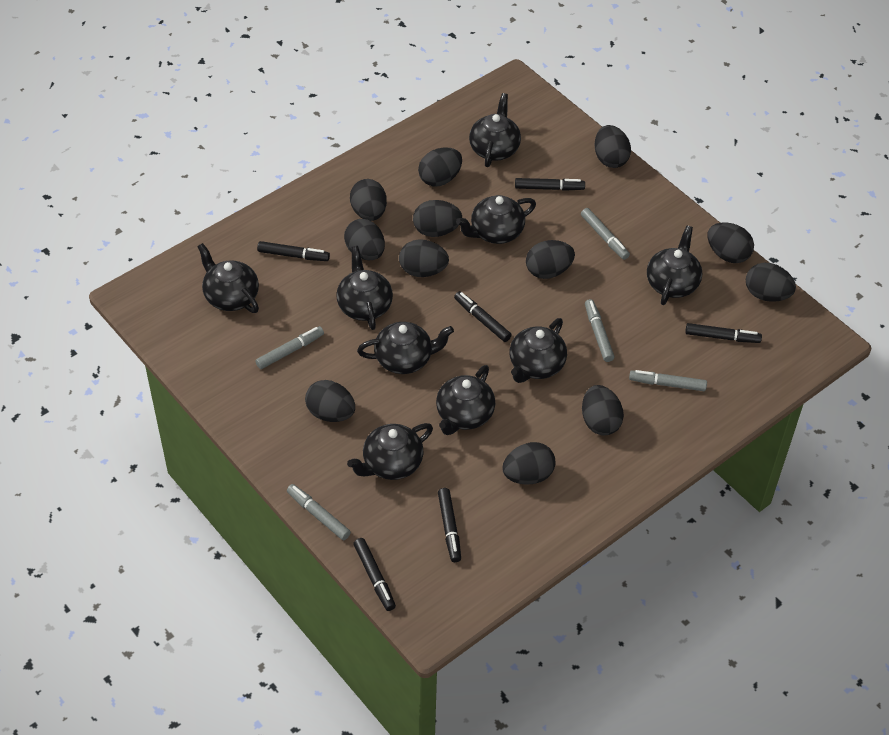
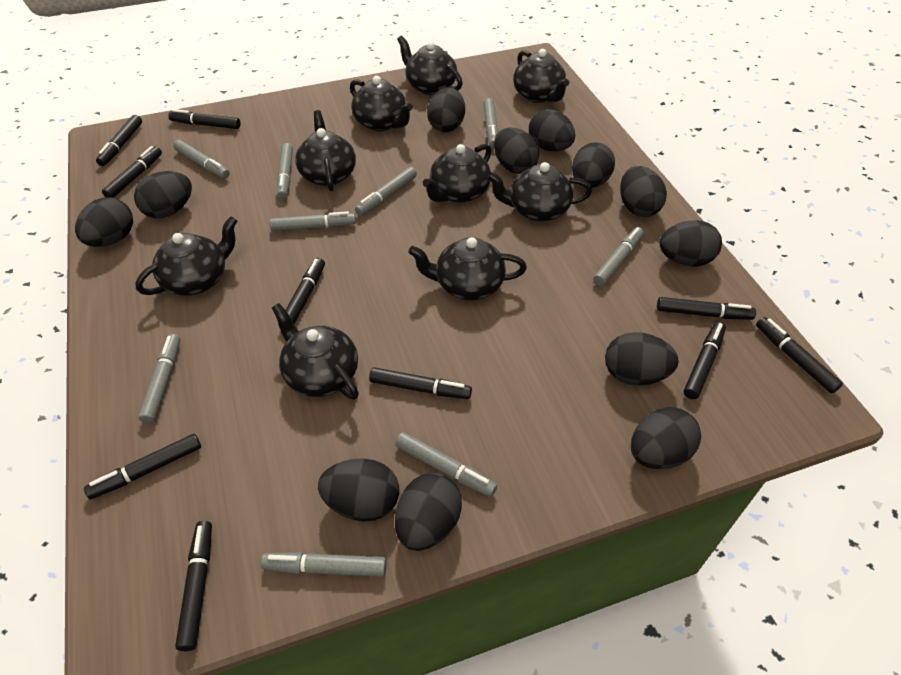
black marker: [257,241,330,261] [353,538,396,611] [438,488,461,562] [454,291,512,342] [515,178,585,191] [685,323,762,343] = 6 -> [84,434,201,499] [96,115,142,166] [102,146,162,198] [168,109,240,129] [175,521,212,651] [278,258,325,326] [369,367,472,399] [657,297,756,320] [684,322,726,399] [756,317,843,394] = 10
grey marker: [255,326,324,369] [287,484,351,540] [581,208,630,260] [585,299,614,362] [629,370,707,391] = 5 -> [138,334,180,424] [173,140,230,179] [261,552,386,577] [270,211,356,231] [277,143,293,199] [355,167,417,216] [395,432,497,497] [483,98,499,148] [593,227,644,286] = 9

